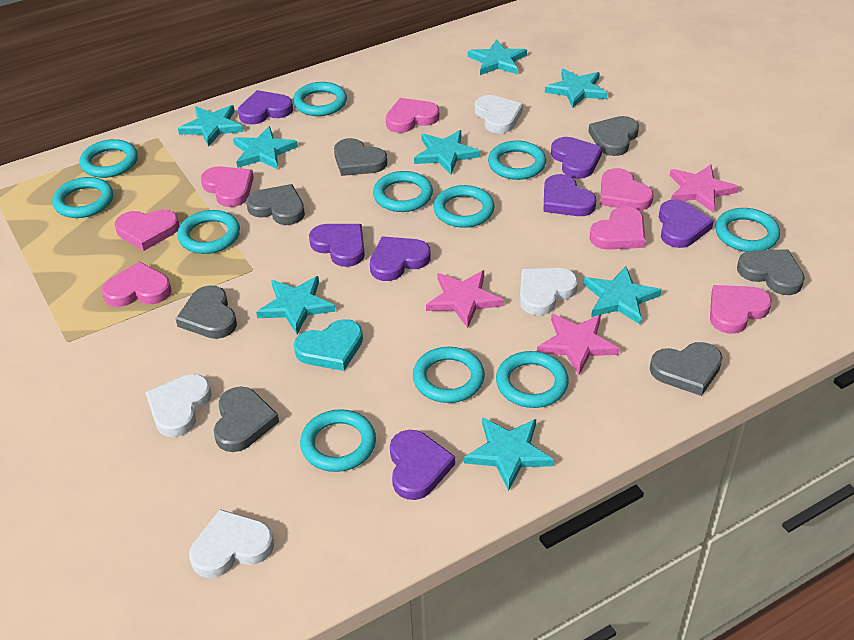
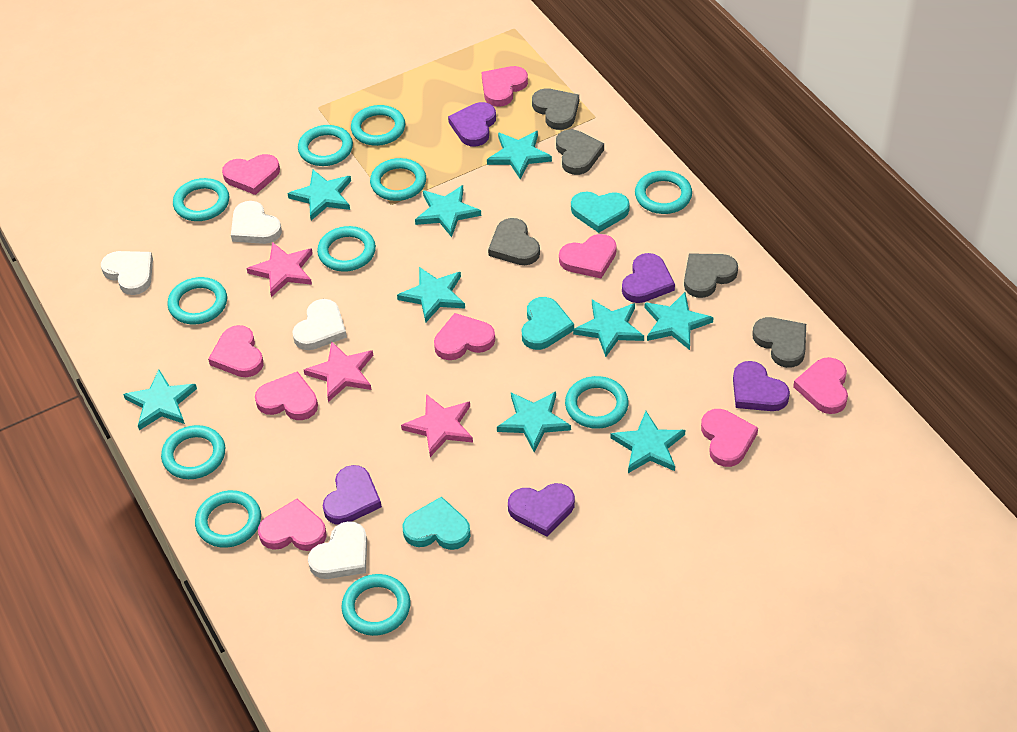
grey heart: [176,285,237,339] [214,387,279,452] [246,184,305,225] [334,138,387,176] [588,116,639,156] [650,342,723,396] [737,249,805,295] = 7 -> [488,218,540,265] [532,88,579,130] [556,129,604,175] [684,253,738,298] [752,317,806,368] = 5
pink heart: [102,261,172,307] [115,209,179,251] [201,166,254,207] [386,98,439,133] [589,206,645,250] [600,168,654,211] [710,285,772,334] = 7 -> [208,325,264,377] [222,154,280,195] [255,371,318,420] [258,498,327,551] [434,313,495,360] [481,66,528,107] [559,234,616,278] [701,409,758,467] [793,357,848,414] = 9
purple heart: [238,90,293,125] [309,224,365,267] [370,237,431,281] [390,430,455,500] [543,174,596,216] [551,137,603,179] [659,199,714,248] = 7 -> [322,465,382,525] [448,102,496,146] [508,483,575,536] [622,253,675,303] [733,361,790,411] = 5
turquoise heart: [294,319,363,371] = 1 -> [403,497,471,550] [521,297,574,350] [571,192,630,233] = 3
turquoise star: [178,105,243,147] [233,126,298,169] [256,276,335,334] [414,130,480,174] [464,417,554,491] [468,39,527,75] [545,68,608,108] [583,266,661,324] = 8 -> [123,370,197,430] [288,170,351,220] [397,267,465,322] [415,185,481,237] [487,131,552,179] [497,392,571,452] [573,300,644,357] [611,411,685,473] [645,292,714,350] = 9

